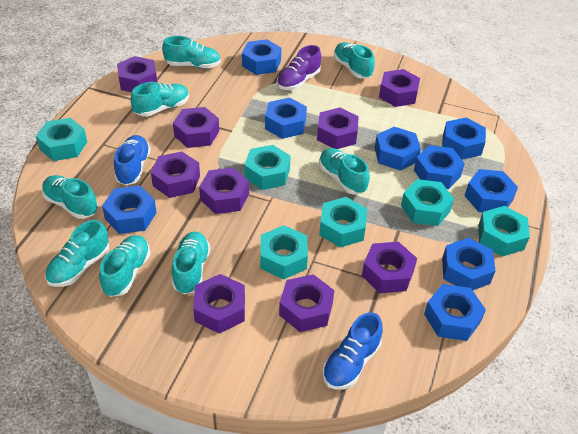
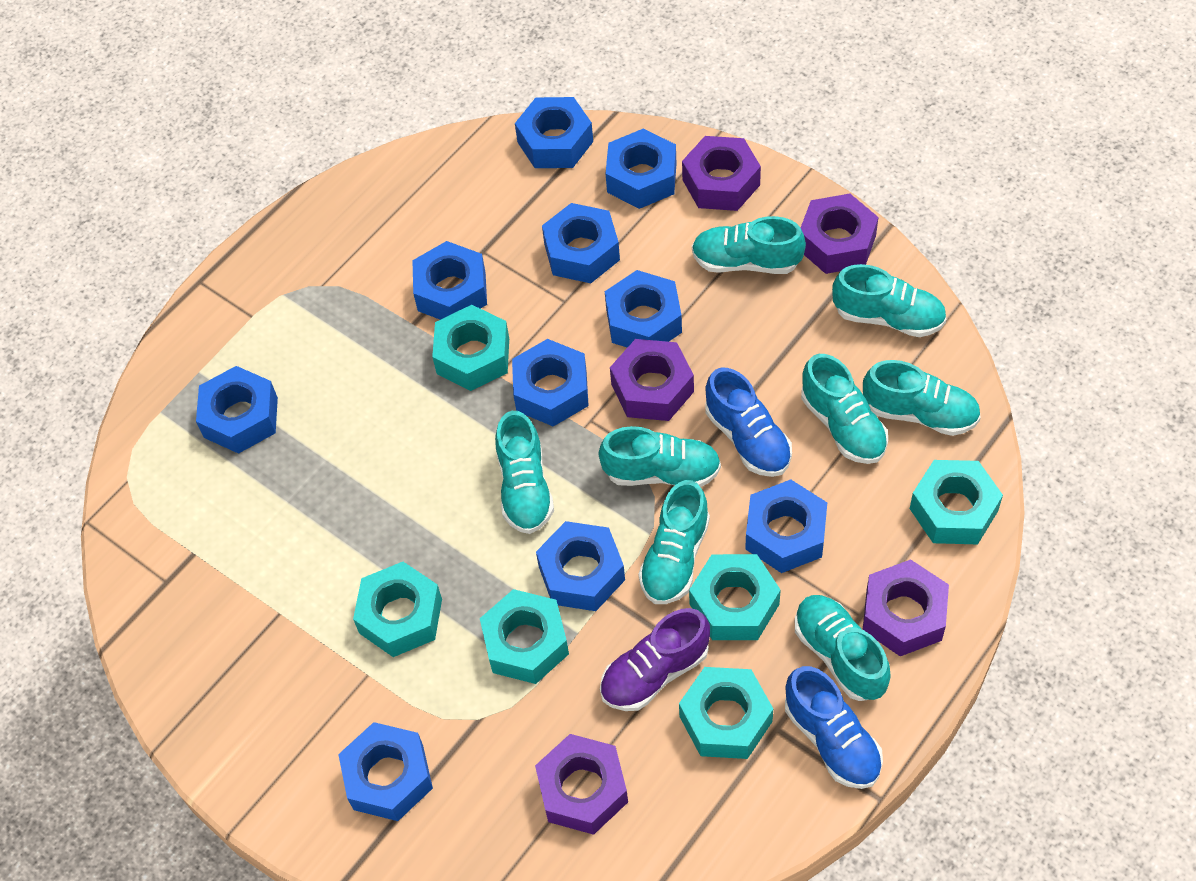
blue nut: [102,185,157,234] [242,39,281,75] [265,97,307,139] [375,127,421,171] [414,145,465,189] [424,284,486,341] [442,118,486,160] [442,238,495,290] [465,169,518,212] = 9 -> [196,366,278,454] [338,722,433,821] [412,241,487,320] [512,339,589,426] [515,97,593,168] [536,521,625,611] [542,203,620,283] [605,270,682,348] [606,129,676,209] [745,480,827,573] = 10
purple nut: [117,56,157,92] [151,151,200,198] [173,107,219,148] [193,274,245,333] [199,168,249,214] [279,274,335,332] [317,107,359,149] [362,242,417,293] [379,69,420,107] = 9 -> [535,734,628,835] [610,339,694,421] [682,136,761,211] [801,194,878,274] [863,559,949,656] = 5

